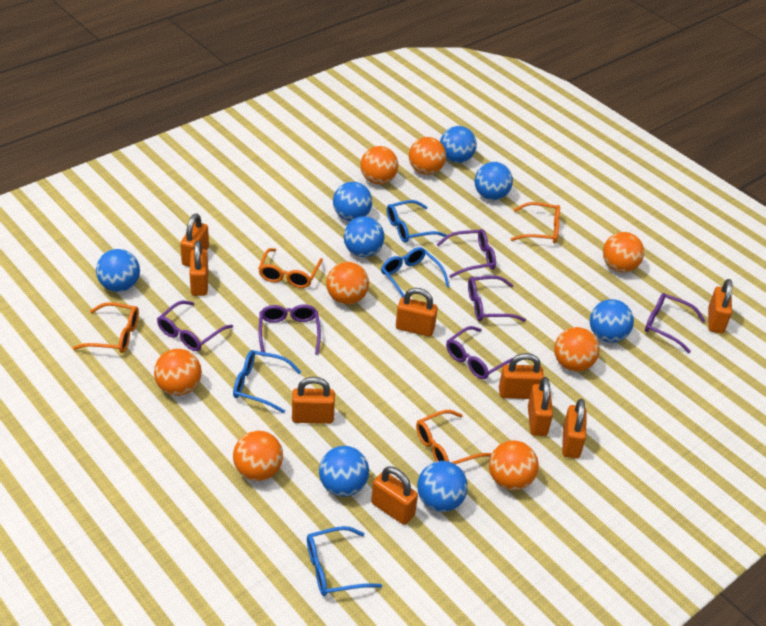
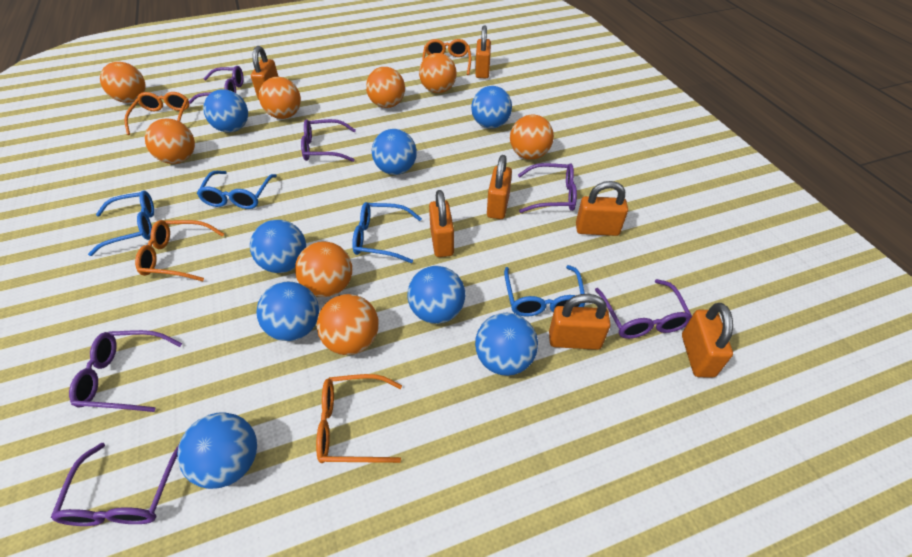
orange padlock: [180,213,209,267] [189,241,209,296] [292,377,335,424] [371,466,418,525] [396,288,438,336] [499,353,544,399] [528,377,553,436] [562,399,587,459] [708,279,733,334] = 9 -> [251,46,279,99] [429,190,454,257] [475,26,491,78] [487,155,512,219] [549,294,610,350] [576,181,628,236] [682,303,733,378] = 7

